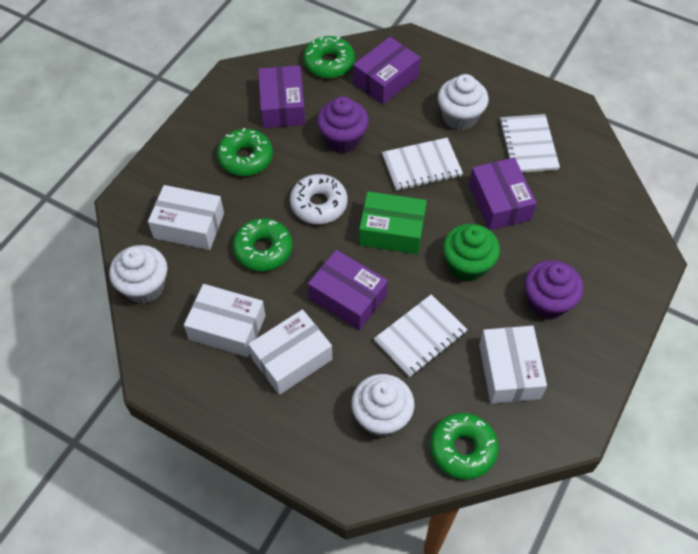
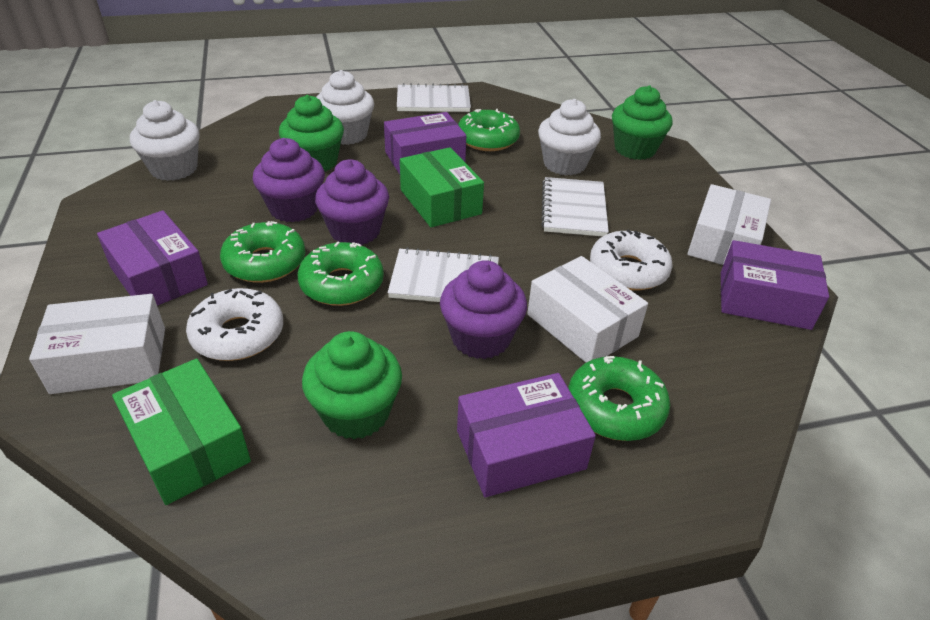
green box: [359,191,427,254] = 1 -> [112,358,251,505] [400,147,484,227] = 2
green cupcake: [443,224,500,282] = 1 -> [279,95,344,172] [302,331,402,439] [612,85,673,160] = 3
purple cupcake: [317,96,369,153] [525,260,583,319] = 2 -> [253,138,325,222] [315,159,389,245] [440,260,527,359] = 3
white box: [148,185,224,250] [184,284,265,357] [248,309,332,395] [479,326,547,403] = 4 -> [29,294,165,394] [527,256,648,363] [687,184,771,265] = 3
white donut: [290,174,348,224] = 1 -> [186,288,283,361] [590,229,673,290] = 2

